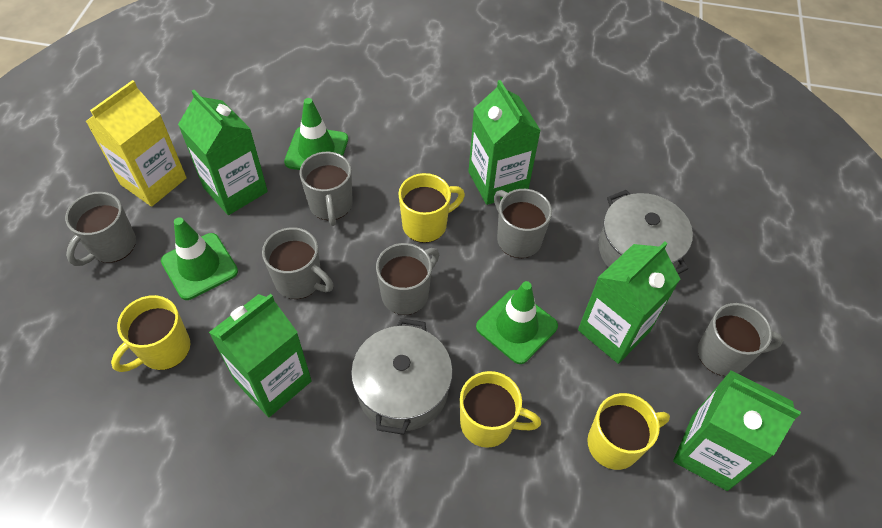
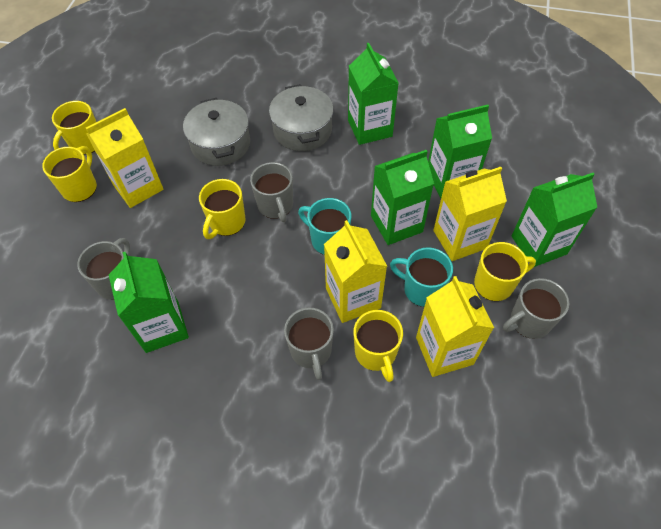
green traffic cone: [161,217,238,300] [284,98,348,170] [476,281,558,364] = 3 -> none = 0
grey mug: [65,192,136,266] [262,227,333,299] [299,152,353,226] [376,243,439,315] [494,189,552,258] [698,303,783,376] = 6 -> [77,238,130,300] [250,162,293,222] [284,308,334,380] [503,278,569,339] = 4
turquoise mug: none = 0 -> [298,198,351,255] [390,247,453,307] = 2
yellow carton: [86,80,187,207] = 1 -> [86,108,164,208] [324,220,387,323] [416,276,494,377] [433,167,507,261] = 4
yellow mug: [111,295,190,372] [398,173,465,243] [460,371,541,448] [587,393,670,470] = 4 -> [42,146,97,202] [52,101,96,155] [199,179,245,239] [353,310,403,382] [474,242,536,301] = 5

